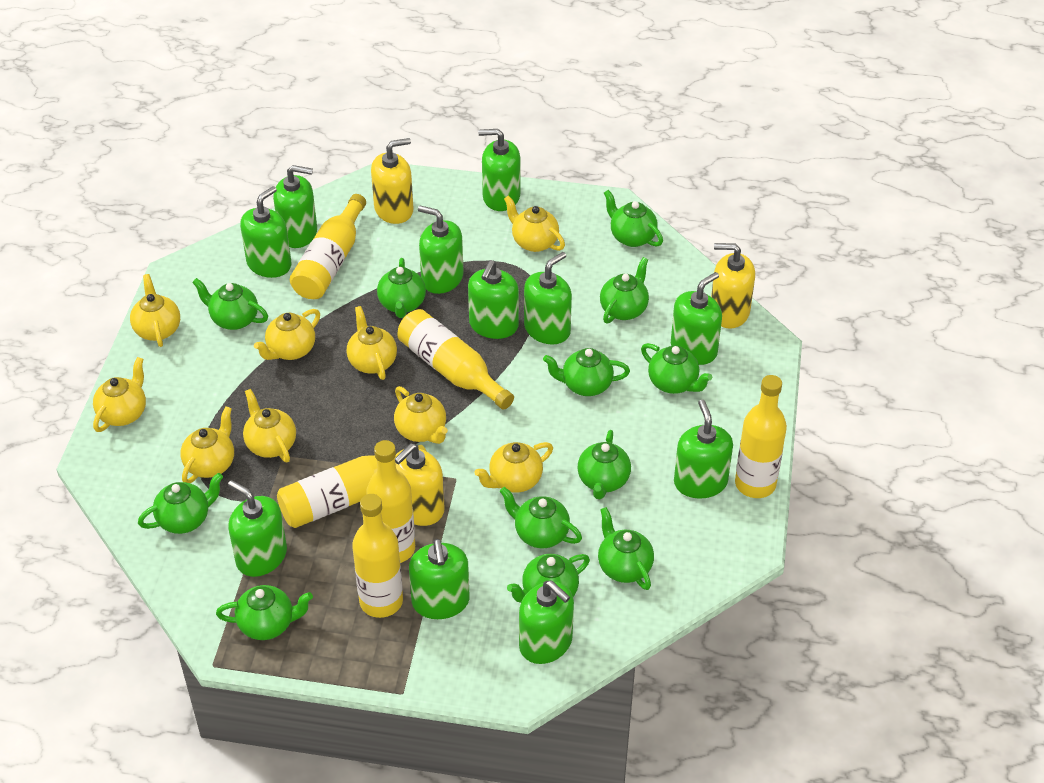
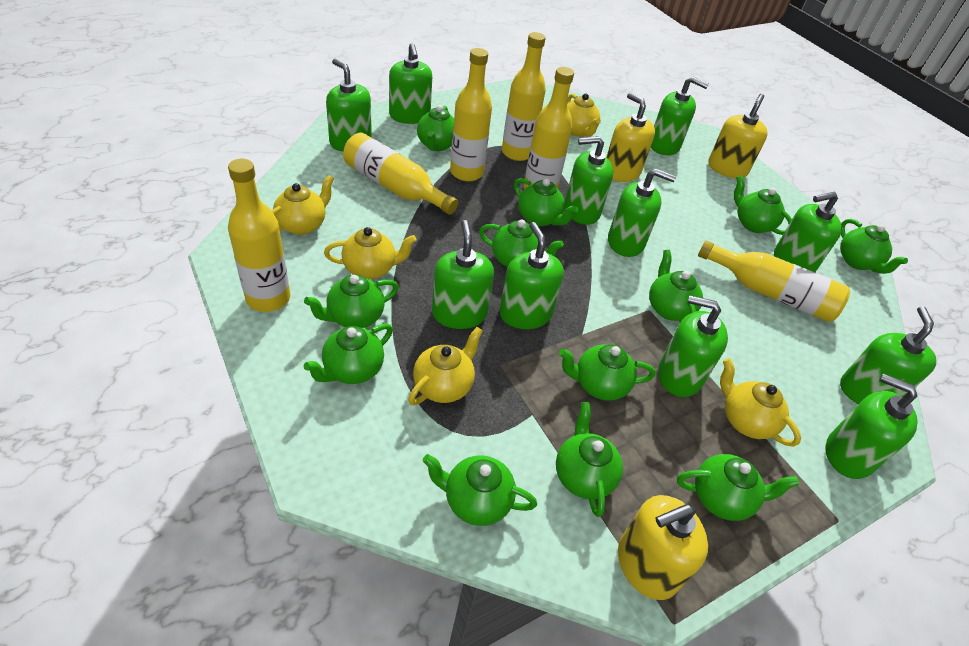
yellow teapot: [93,357,146,432] [130,274,180,347] [180,406,234,483] [243,389,296,462] [254,309,320,360] [347,306,397,380] [394,386,448,444] [475,442,553,493] [504,195,565,252] = 9 -> [272,175,334,235] [324,227,417,279] [408,327,483,405] [567,93,601,137] [720,358,801,447] = 5

